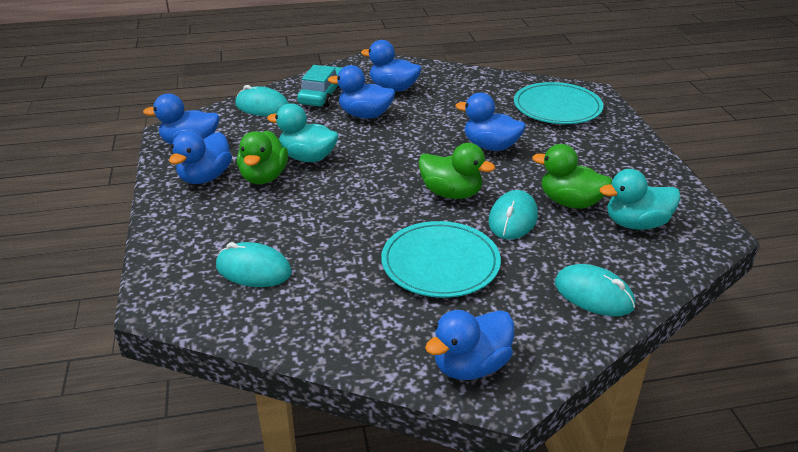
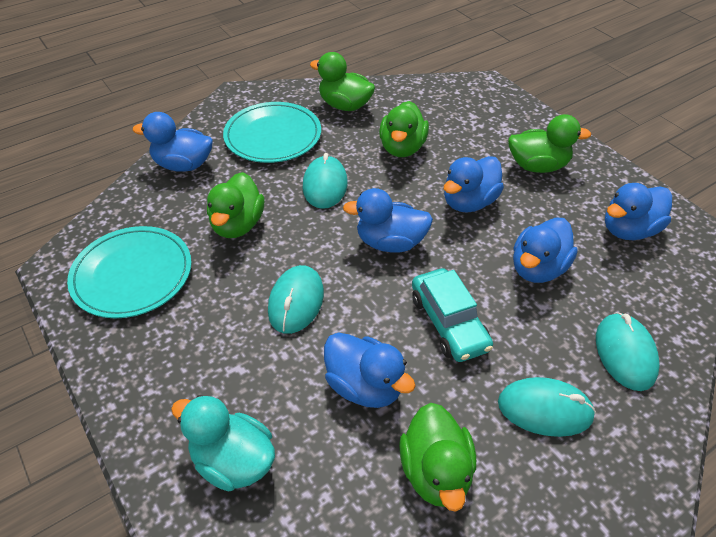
green duck: [237,130,288,184] [418,143,495,199] [532,144,612,209] = 3 -> [207,172,264,238] [310,52,375,111] [379,101,429,157] [399,403,476,512] [508,114,591,173] = 5
turquoise duck: [267,103,339,162] [600,169,681,230] = 2 -> [171,395,275,492] = 1

